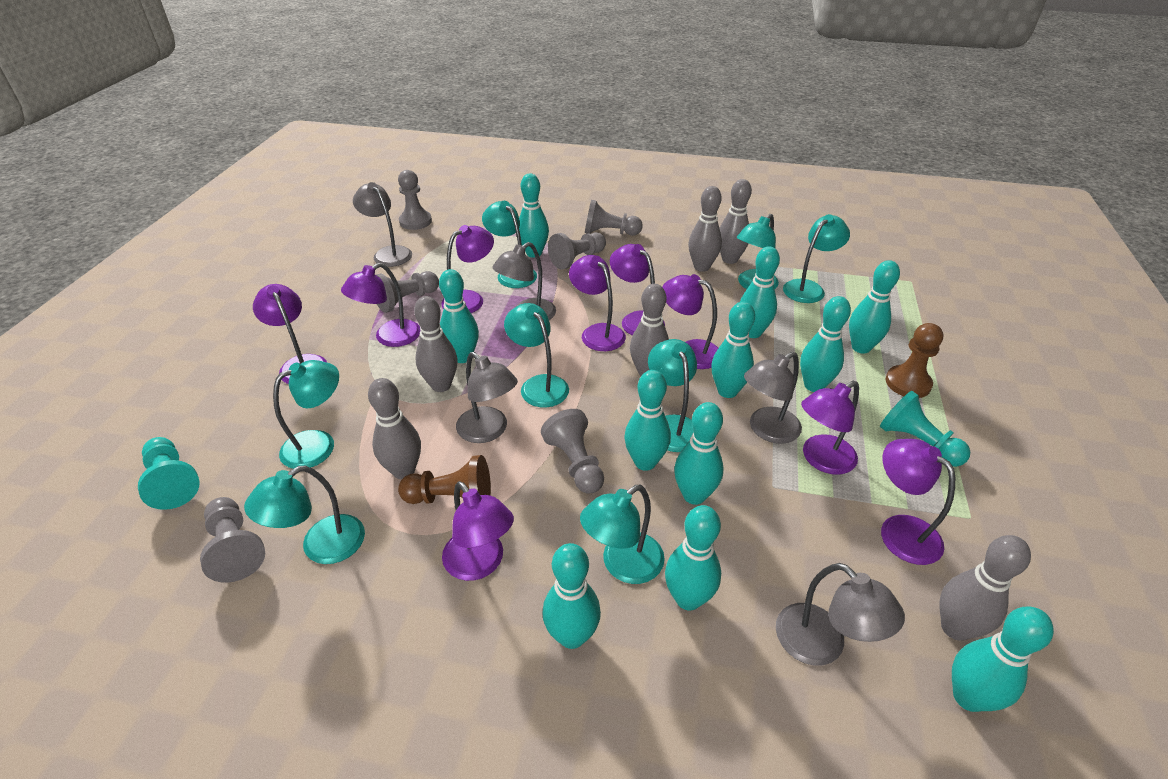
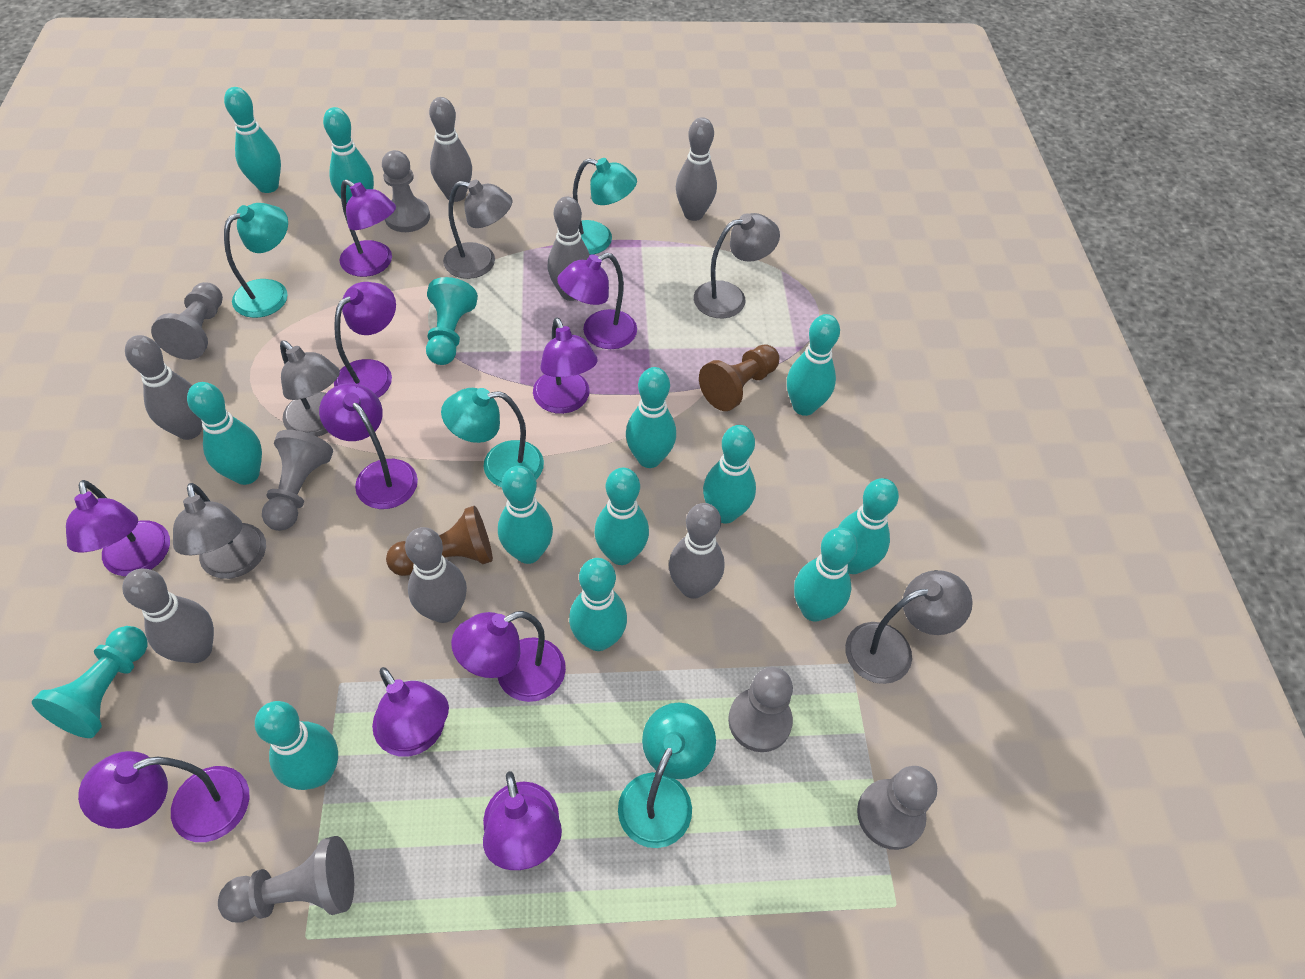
grey bowling pin: [368,378,421,479] [414,296,457,392] [630,284,669,376] [688,186,722,272] [720,179,752,264] [939,535,1031,641] = 6 -> [122,569,214,663] [125,335,202,440] [405,527,467,623] [429,97,472,202] [548,196,590,301] [669,503,724,599] [676,117,717,221] = 7
purple lamp: [253,284,327,384] [341,263,421,347] [441,225,494,313] [442,481,514,581] [569,255,626,351] [610,244,665,336] [662,274,718,369] [801,381,859,475] [881,439,955,565] = 9 -> [66,480,170,576] [78,751,250,842] [319,383,418,509] [334,282,396,398] [339,179,396,277] [372,667,449,757] [451,611,566,702] [483,771,562,870] [533,317,598,414] [557,253,637,349] = 10
turquoise bowling pin: [439,269,479,363] [519,174,549,258] [542,543,601,649] [624,370,671,471] [665,505,721,611] [674,402,724,505] [711,302,755,398] [740,246,780,338] [800,296,851,392] [849,260,900,353] [952,607,1054,712] = 11 -> [187,382,262,485] [224,87,281,193] [255,701,338,790] [323,107,374,202] [498,466,553,564] [569,558,627,651] [595,468,649,565] [626,367,676,468] [703,425,756,524] [787,314,840,416] [794,528,858,622] [838,478,899,574] = 12
turquoise lamp: [244,466,365,564] [273,360,339,469] [482,201,537,288] [504,303,569,408] [580,485,665,584] [648,339,697,452] [737,214,779,289] [783,214,850,303] = 8 -> [224,203,288,318] [441,388,544,487] [573,158,637,255] [618,703,716,848] = 4

